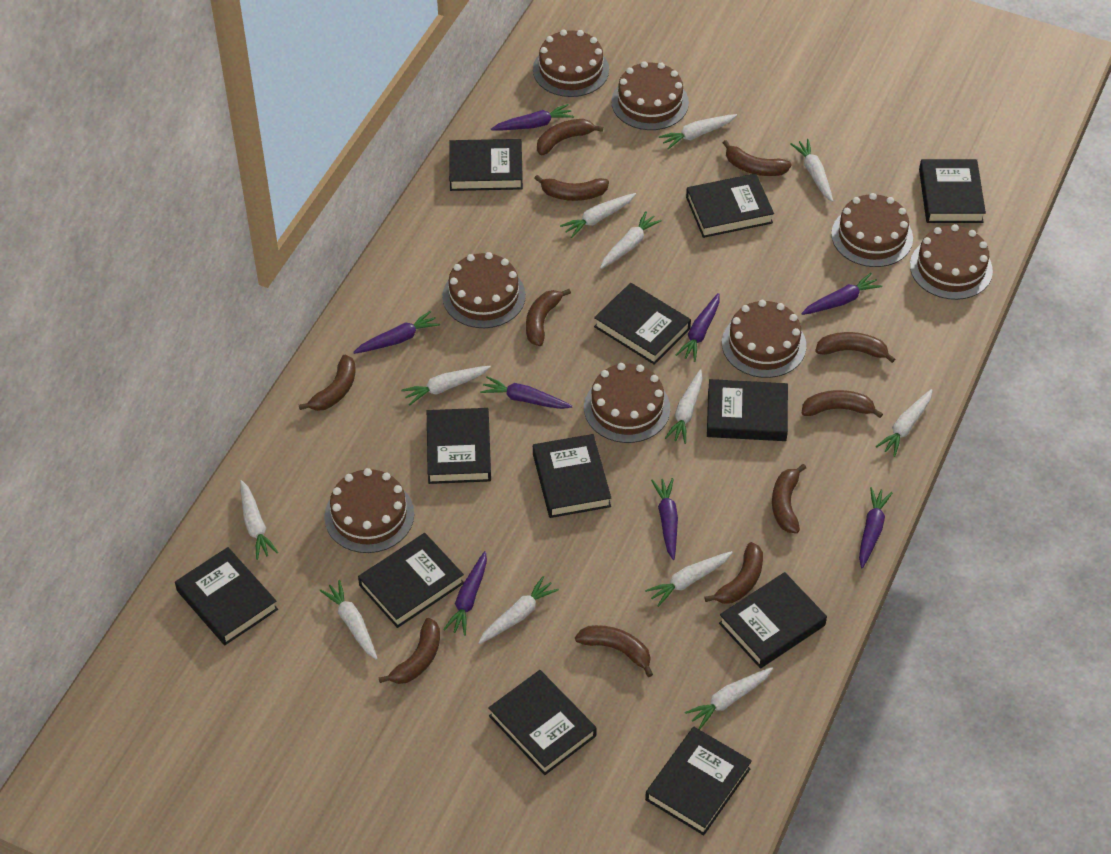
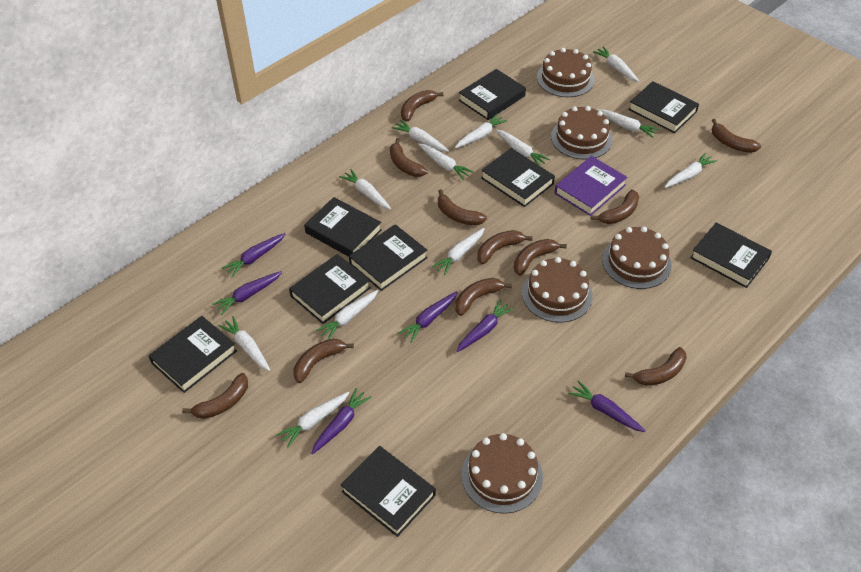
black book: [175,547,278,645] [358,533,464,628] [427,408,491,484] [449,139,523,191] [488,670,597,775] [533,434,611,518] [594,283,691,365] [645,727,752,835] [686,173,774,238] [707,379,788,441] [719,572,827,668] [919,159,986,223] = 12 -> [149,316,237,393] [289,254,371,324] [304,197,382,257] [341,446,436,537] [349,224,428,291] [459,69,526,120] [481,148,555,207] [628,81,699,133] [690,223,772,288] = 9
brown cake: [324,468,414,553] [442,252,526,328] [533,30,609,97] [584,363,670,443] [611,61,689,130] [722,300,806,378] [831,193,913,267] [910,224,993,300] = 8 -> [461,433,543,514] [522,257,593,323] [537,48,595,97] [551,106,613,159] [602,227,672,289] = 5
purple book: none = 0 -> [554,156,628,216] = 1
purple carrot: [353,311,440,354] [443,551,487,636] [480,376,573,409] [491,104,574,131] [651,478,678,560] [676,293,720,362] [801,273,882,315] [859,487,892,568] = 8 -> [212,271,282,315] [222,233,286,278] [311,388,371,454] [398,291,458,343] [456,300,514,352] [568,381,646,432] = 6

